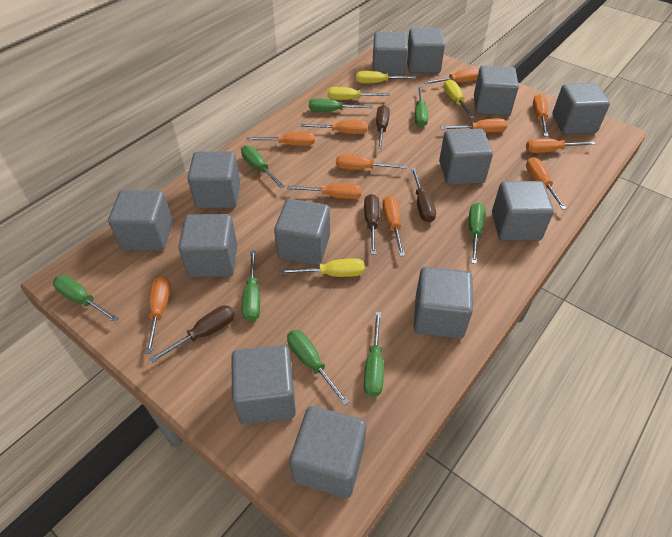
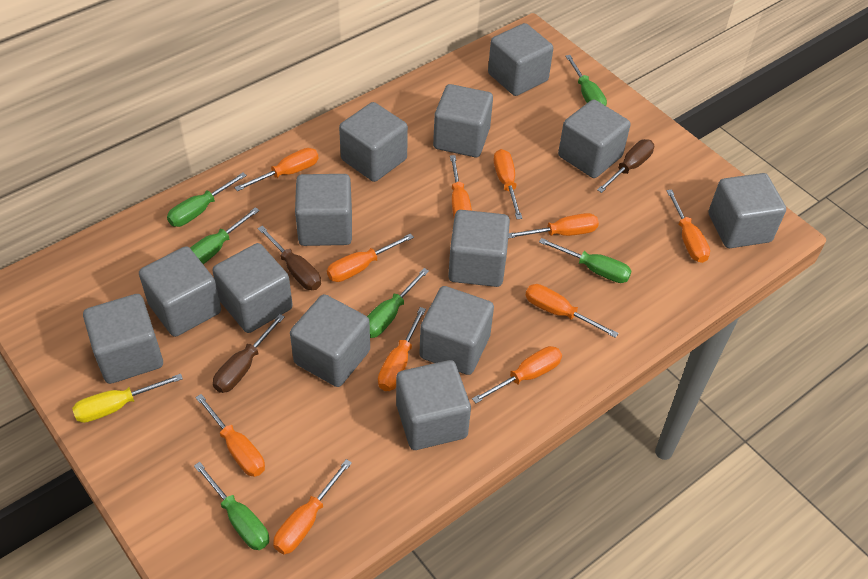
brown screwdriver: [149,305,235,363] [364,194,379,255] [376,105,390,149] [411,168,436,223] = 4 -> [213,314,285,393] [258,225,321,290] [597,139,654,193] = 3
green screwdriver: [53,275,119,322] [241,145,284,188] [242,250,260,322] [287,330,349,406] [309,98,373,112] [364,312,384,397] [415,86,428,127] [469,203,485,264] = 8 -> [167,172,247,227] [190,207,260,264] [194,462,269,550] [367,268,429,338] [539,238,632,283] [566,55,607,106] = 6
yellow screwdriver: [280,258,365,277] [327,87,390,100] [356,71,416,83] [444,79,475,119] = 4 -> [72,374,183,423] = 1

